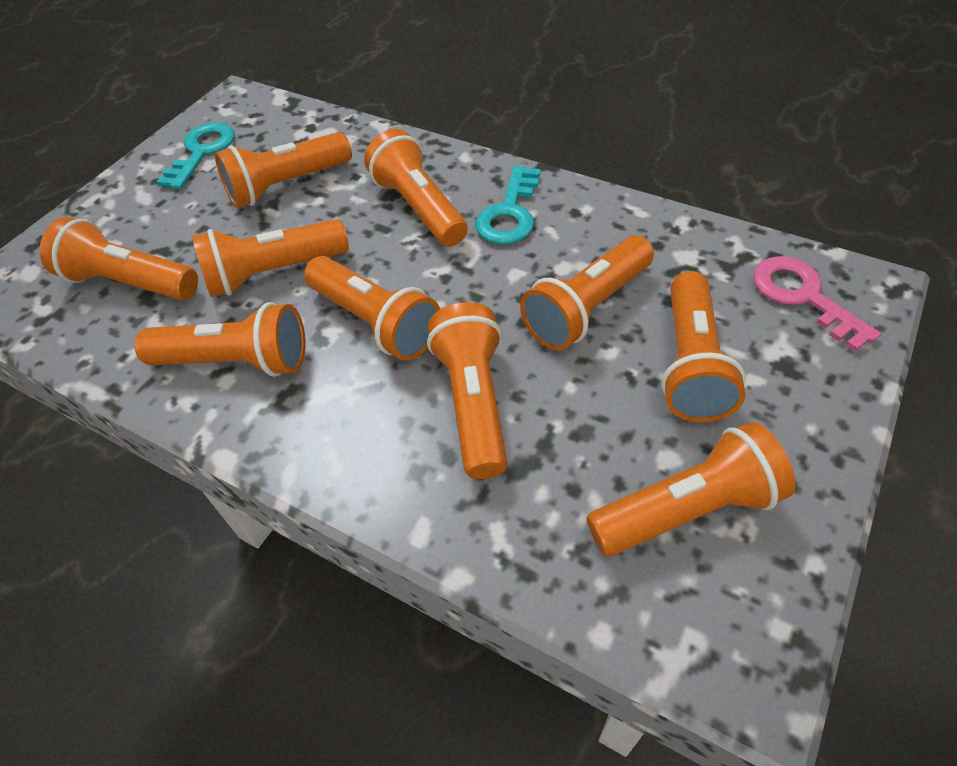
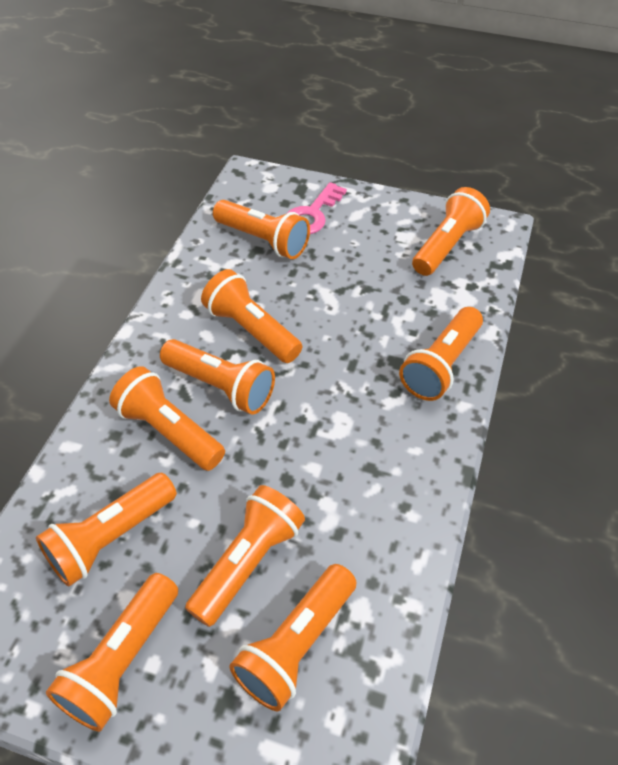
turquoise key: [157,122,235,189] [475,165,541,244] = 2 -> none = 0

